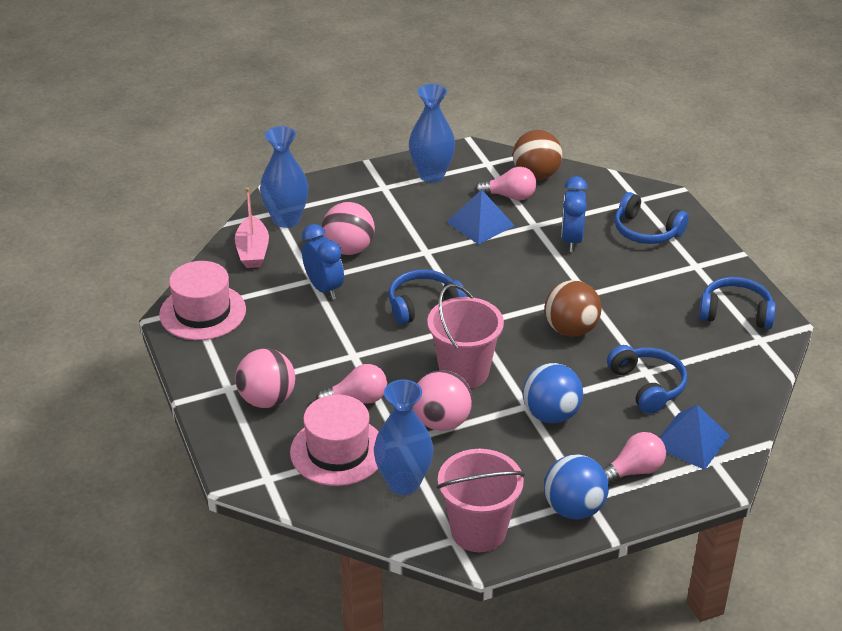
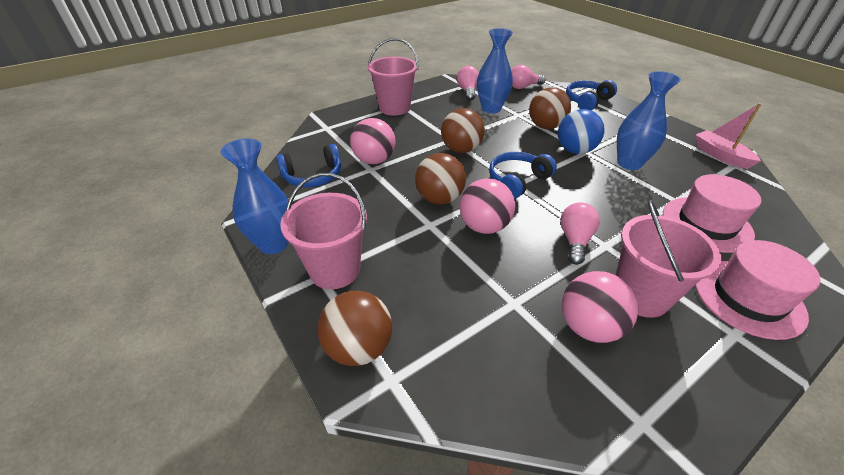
blue ball: [523,363,583,423] [544,455,609,519] = 2 -> [558,109,604,154] = 1
blue clock: [302,224,344,300] [561,176,588,252] = 2 -> none = 0
blue headphones: [389,269,466,325] [607,345,687,414] [615,192,689,244] [699,277,776,329] = 4 -> [276,144,341,187] [489,152,557,199] [566,80,617,111] = 3
blue pyramid: [447,189,515,245] [659,405,730,470] = 2 -> none = 0
brown ball: [513,130,562,180] [545,280,602,337] = 2 -> [318,291,392,366] [415,153,466,204] [441,108,485,153] [529,87,571,129] = 4
pink bucket: [427,284,504,388] [437,449,525,552] = 2 -> [280,173,367,289] [368,38,418,116] [616,200,721,318] = 3

